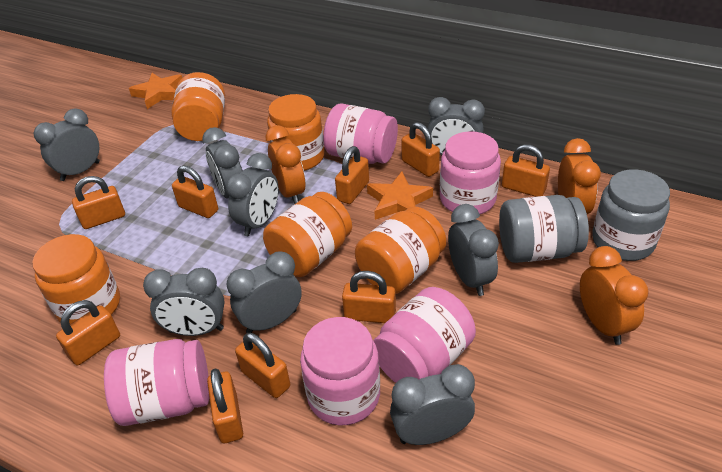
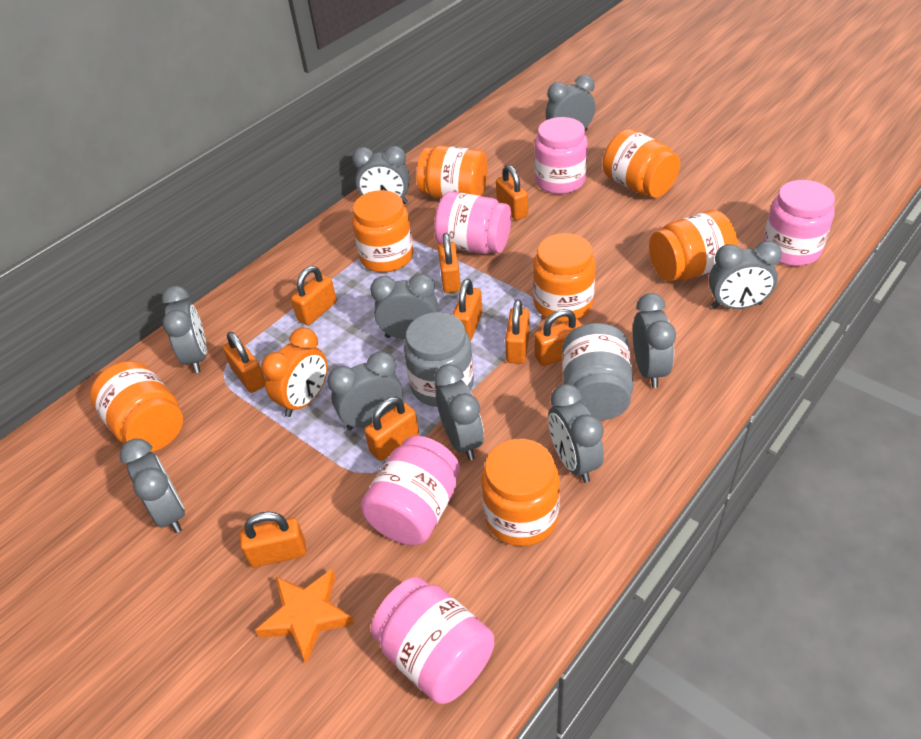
grey clock: [34,108,100,181] [143,268,225,336] [202,127,243,199] [226,153,279,236] [227,251,302,333] [390,364,475,445] [428,97,485,155] [448,204,499,296] = 8 -> [119,439,185,533] [162,286,207,373] [327,351,403,430] [352,146,410,204] [370,273,438,339] [434,364,484,460] [545,75,595,131] [548,384,604,483] [633,293,676,388] [709,241,782,309] = 10
orange clock: [265,125,306,204] [558,138,601,214] [580,246,649,345] = 3 -> [261,327,327,417] = 1
orange jar: [32,234,120,324] [171,72,225,141] [263,192,352,277] [267,94,324,171] [355,207,446,294] = 5 -> [90,361,183,452] [352,190,413,273] [417,145,488,199] [481,439,560,546] [533,233,596,322] [603,129,680,198] [649,210,738,282] = 7
orange star: [129,73,182,109] [367,172,433,220] = 2 -> [255,569,354,664] = 1

